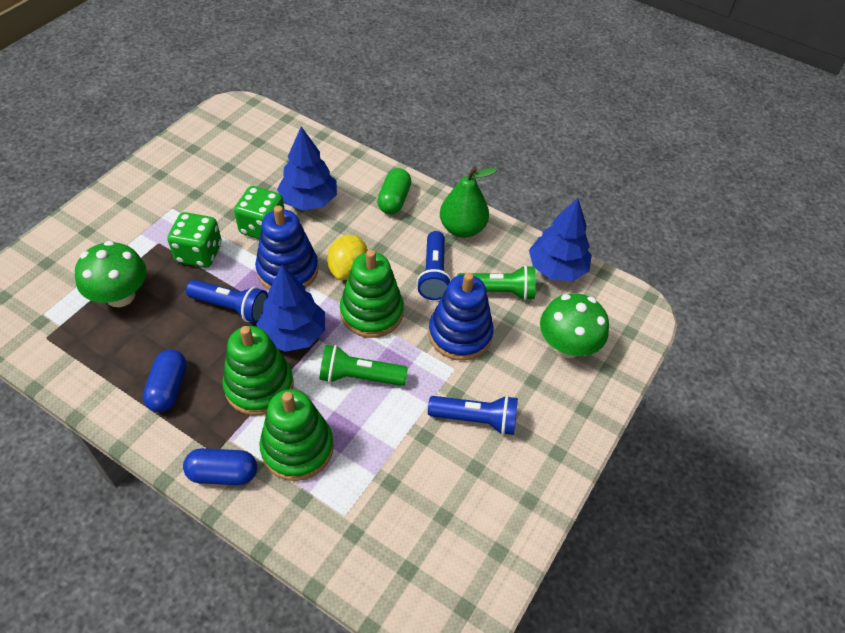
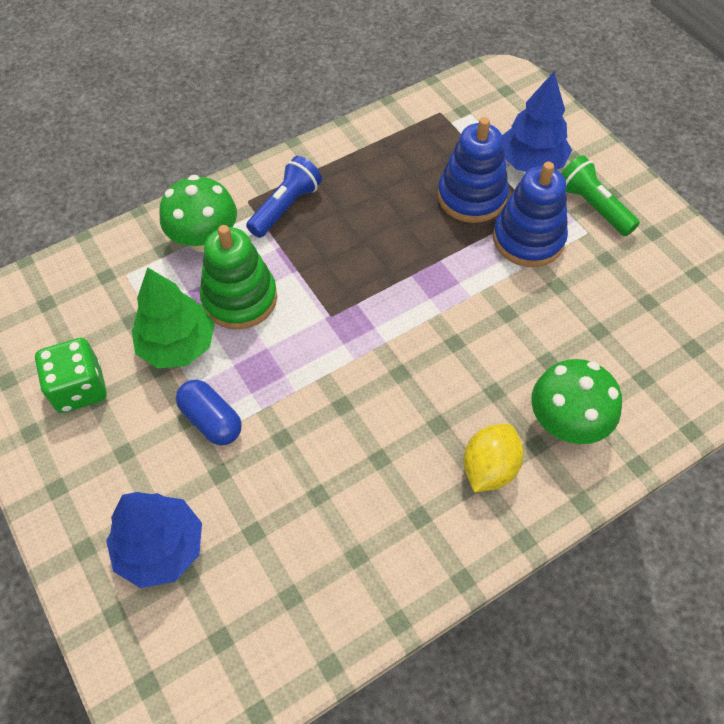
blue capsule: [142,349,187,412] [183,448,257,485] = 2 -> [176,379,242,445] = 1
blue flashlight: [186,280,269,323] [417,231,452,300] [428,395,518,435] = 3 -> [246,156,322,238] = 1
blue tree: [256,265,325,352] [277,127,337,210] [529,198,592,281] = 3 -> [106,492,202,588] [502,72,572,172] = 2
green capsule: [377,168,411,214] = 1 -> none = 0
green dice: [167,212,222,267] [234,186,284,239] = 2 -> [35,338,107,413] = 1
green flashlight: [319,345,408,386] [457,265,536,300] = 2 -> [561,155,640,236] = 1
green pear: [440,167,497,238] = 1 -> none = 0
green stacking toy: [222,326,294,415] [259,389,334,481] [340,250,404,338] = 3 -> [200,225,277,330] = 1
green tree: none = 0 -> [132,267,215,368] = 1

